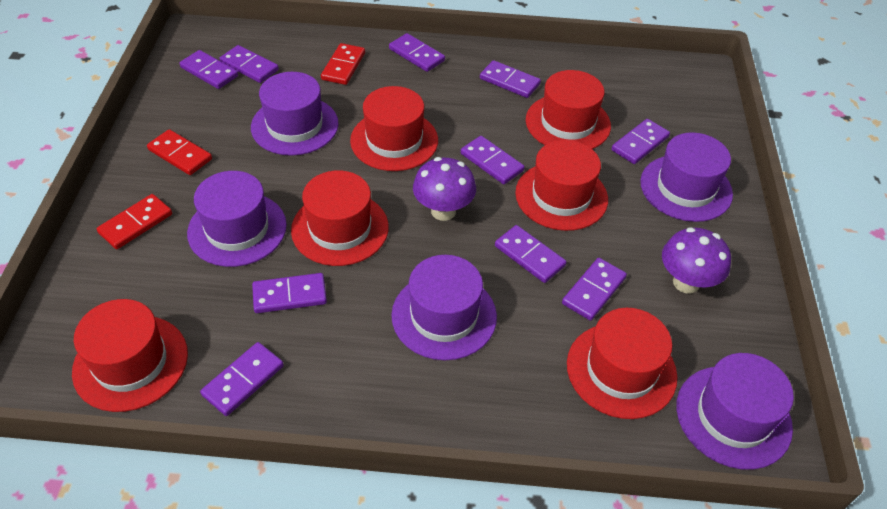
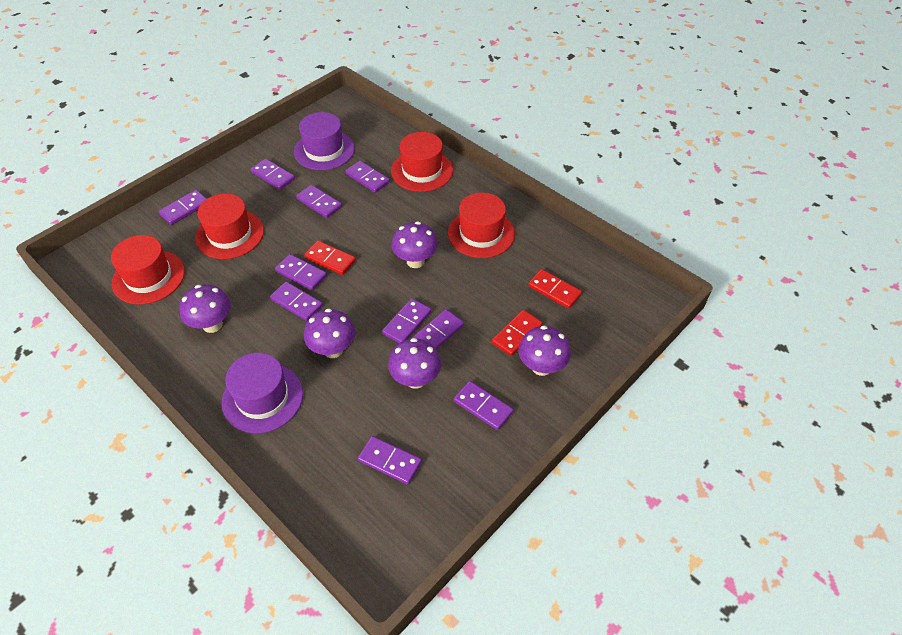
purple hat: [187,171,287,267] [251,72,339,156] [391,255,497,360] [640,132,733,222] [676,353,794,470] = 5 -> [222,353,303,433] [294,112,355,170] = 2
purple mushroom: [413,157,476,221] [662,227,731,294] = 2 -> [179,285,231,333] [304,308,355,358] [388,338,441,389] [392,221,438,268] [518,325,571,376] = 5
red hat: [72,299,188,412] [291,170,389,266] [350,86,438,171] [515,140,608,231] [526,70,611,149] [567,308,677,419] = 6 -> [111,235,185,305] [195,194,264,259] [391,132,453,192] [448,193,515,258] = 4

